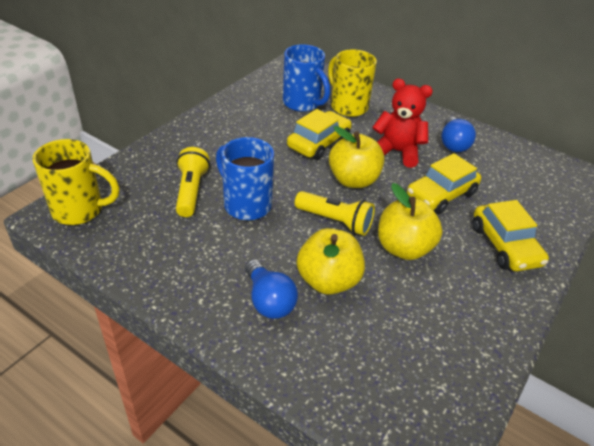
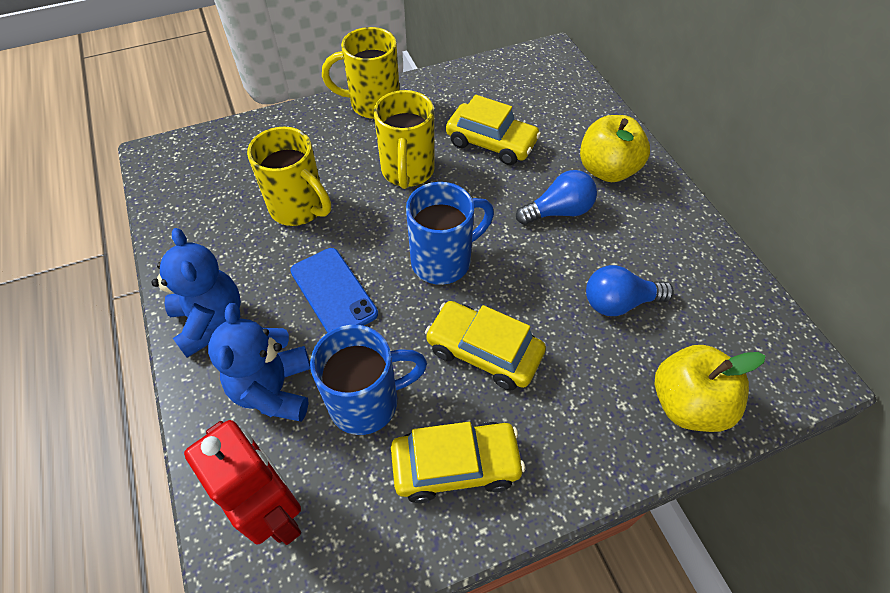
blue phone: none = 0 -> [290,248,378,333] = 1
blue teddy bear: none = 0 -> [151,228,241,358] [208,303,311,422] = 2
red robot: none = 0 -> [184,420,301,545] = 1
red teddy bear: [372,79,433,168] = 1 -> none = 0
yellow apple: [297,228,365,295] [329,126,384,188] [378,183,443,260] = 3 -> [580,115,650,182] [654,345,765,432] = 2
yellow flashlight: [176,147,210,217] [295,191,375,236] = 2 -> none = 0
yellow mug: [32,139,120,225] [328,49,377,117] = 2 -> [247,127,331,226] [322,27,400,119] [374,90,435,189] = 3

